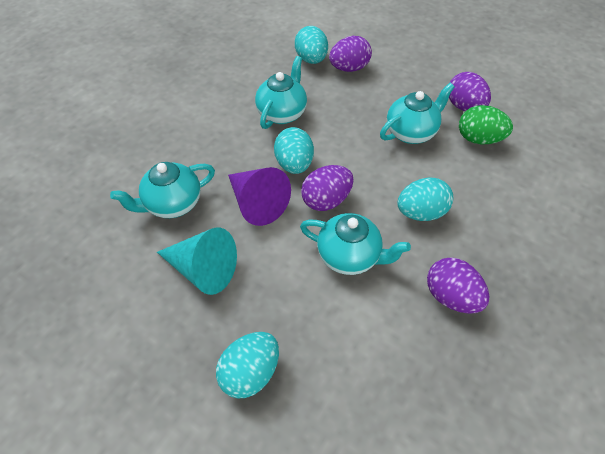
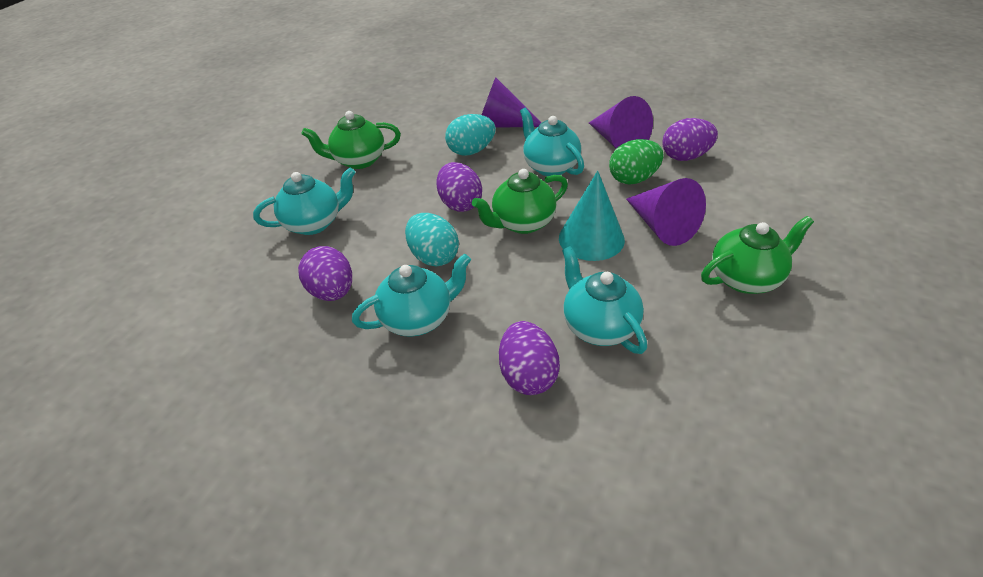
green teapot: none = 0 -> [302,111,401,169] [472,169,568,234] [701,216,814,294] = 3
purple cone: [228,167,291,226] = 1 -> [482,77,541,128] [589,96,653,148] [626,178,706,246] = 3
turquoise egg: [216,332,279,399] [274,127,314,174] [295,26,328,64] [397,177,453,221] = 4 -> [405,213,459,266] [445,114,496,156] = 2

